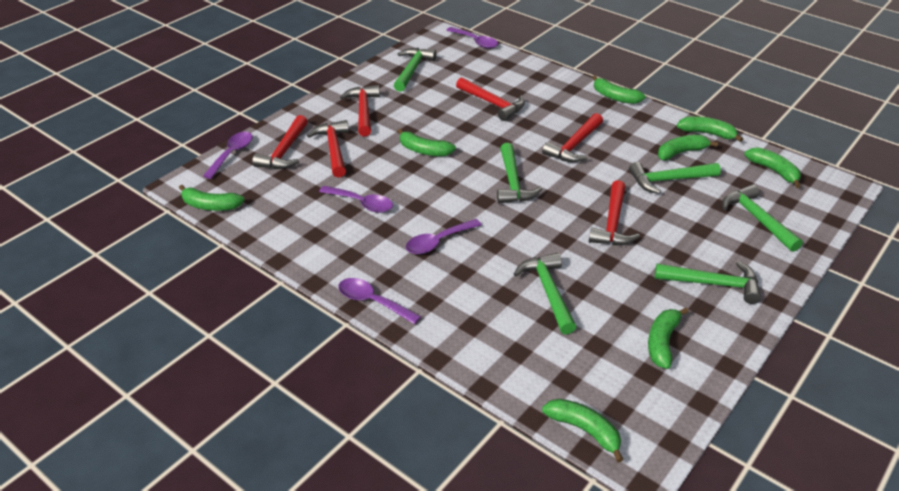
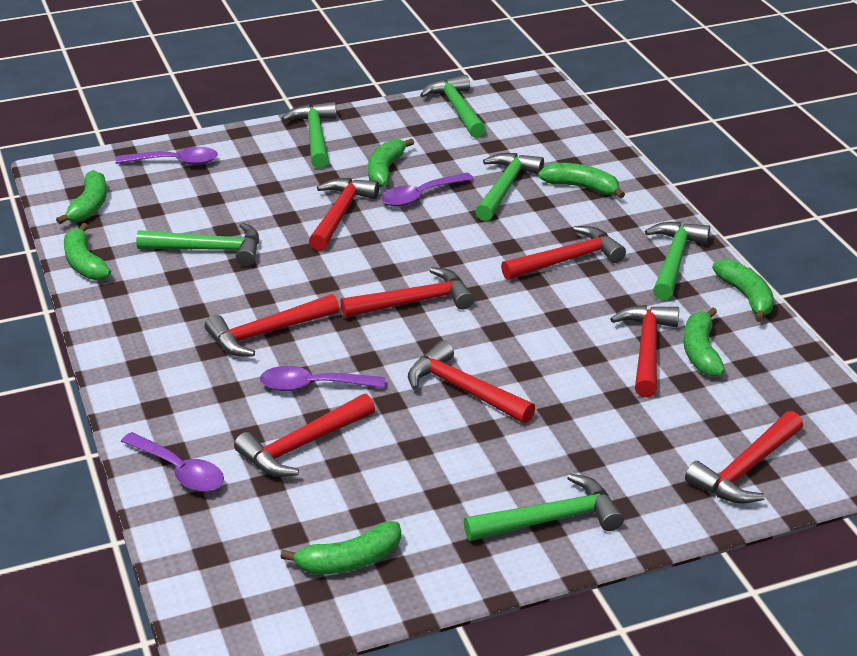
green banana: [179,185,245,211] [398,128,456,156] [542,399,624,463] [592,75,646,104] [648,307,689,369] [658,135,718,160] [677,116,743,142] [744,147,801,188] = 8 -> [56,170,107,224] [64,223,111,280] [280,521,401,574] [368,138,414,187] [538,163,625,198] [684,307,725,377] [712,259,774,322] = 7
purple spoon: [203,132,253,179] [319,186,393,213] [338,278,421,324] [406,219,482,254] [446,27,498,49] = 5 -> [115,147,218,165] [121,432,224,492] [260,366,386,391] [381,173,474,207] = 4
red hammer: [252,115,308,169] [307,120,349,178] [340,85,380,137] [456,77,525,121] [542,113,603,162] [589,180,640,245] = 6 -> [205,294,339,357] [234,394,375,477] [309,178,379,251] [340,267,474,318] [408,340,535,423] [501,226,626,280] [610,305,679,397] [685,411,803,504] = 8

